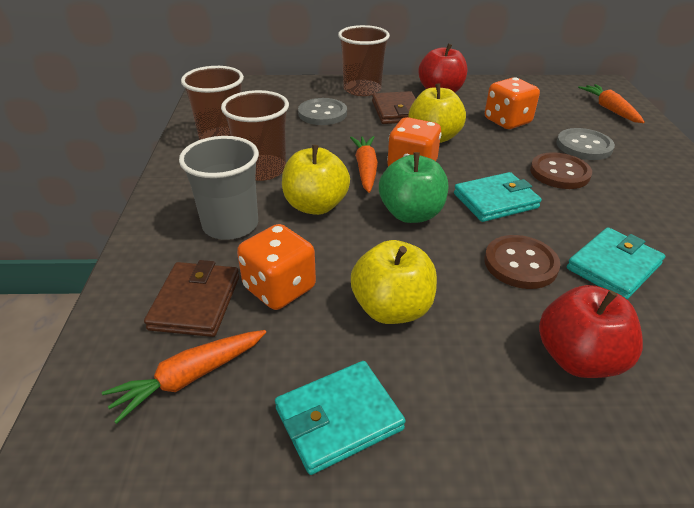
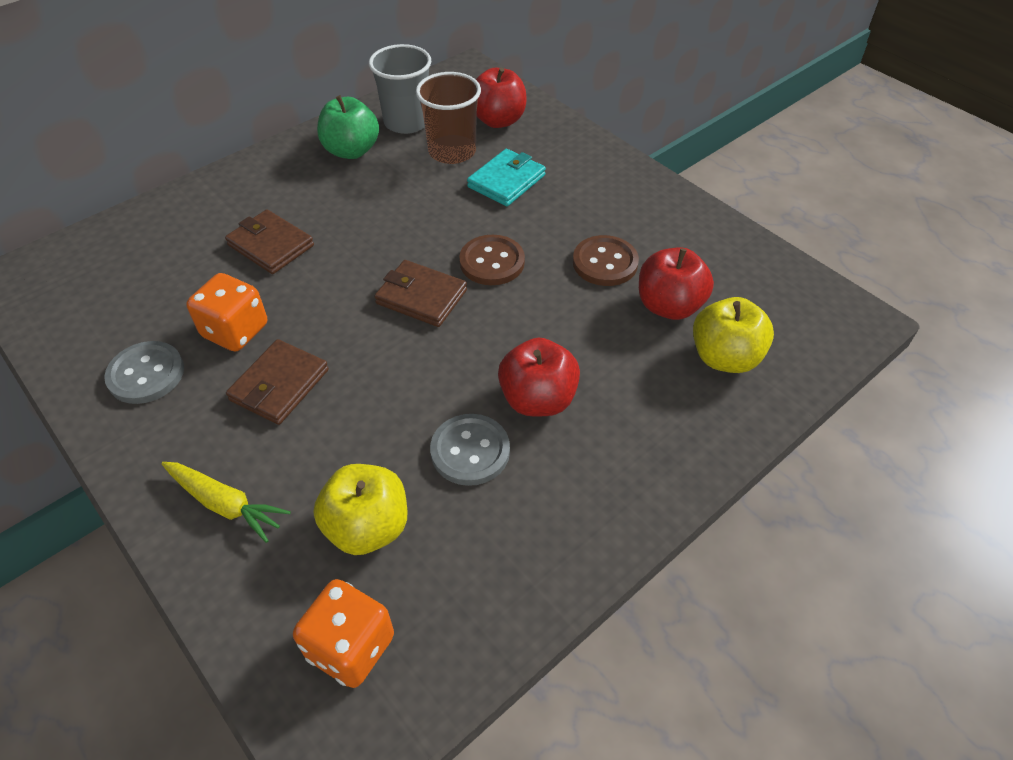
brown cup: [181,66,244,140] [221,90,289,181] [338,25,390,96] = 3 -> [416,72,481,164] = 1
brown wallet: [144,260,239,337] [372,91,416,124] = 2 -> [225,210,314,274] [226,339,329,425] [374,260,467,327] = 3
orange carrot: [102,330,266,424] [350,136,378,193] [578,84,645,123] = 3 -> none = 0
orange dice: [237,224,316,310] [387,117,442,167] [485,77,540,129] = 3 -> [186,273,267,352] [293,579,394,688] = 2
red apple: [418,43,467,93] [539,285,643,378] = 2 -> [476,68,527,128] [498,338,580,416] [639,247,714,320] = 3
turquoise wallet: [275,361,406,475] [454,172,542,222] [567,227,665,299] = 3 -> [467,149,546,206] = 1
yellow apple: [282,145,350,215] [351,240,437,324] [408,83,466,143] = 3 -> [313,464,408,555] [693,297,774,373] = 2
yellow carrot: none = 0 -> [161,462,291,543] = 1

